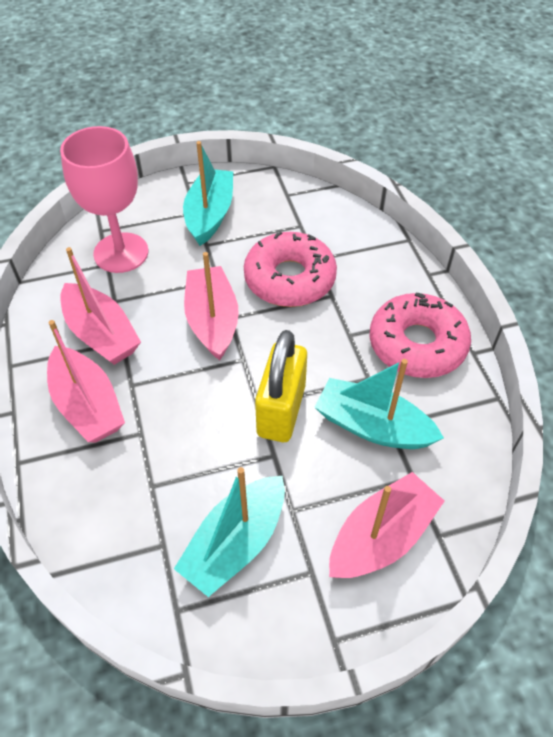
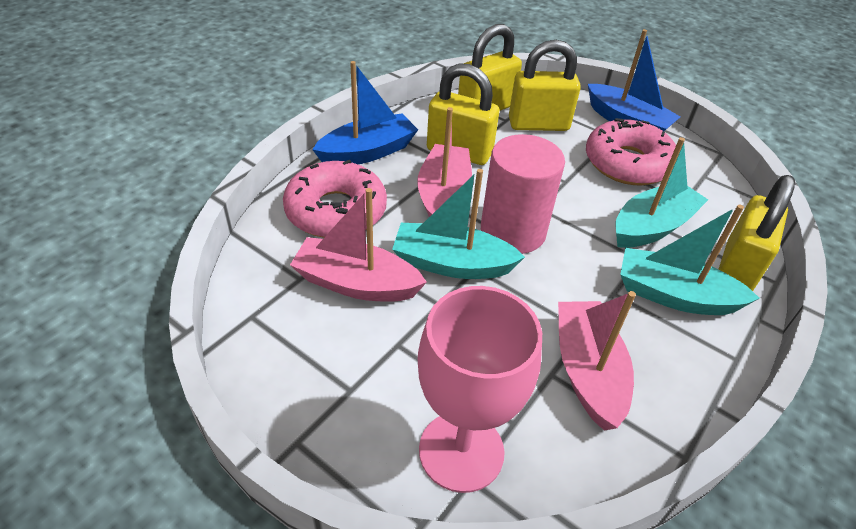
blue boat: none = 0 -> [312,61,418,164] [588,29,680,131] = 2
pink boat: [47,320,125,443] [60,247,141,365] [184,252,239,360] [329,472,444,578] = 4 -> [290,188,427,301] [417,107,472,217] [558,291,636,431] = 3
pink cylinder: none = 0 -> [481,134,565,254] = 1
yellow padlock: [255,330,307,442] = 1 -> [427,63,499,165] [458,24,522,111] [509,40,581,131] [719,175,795,291] = 4

